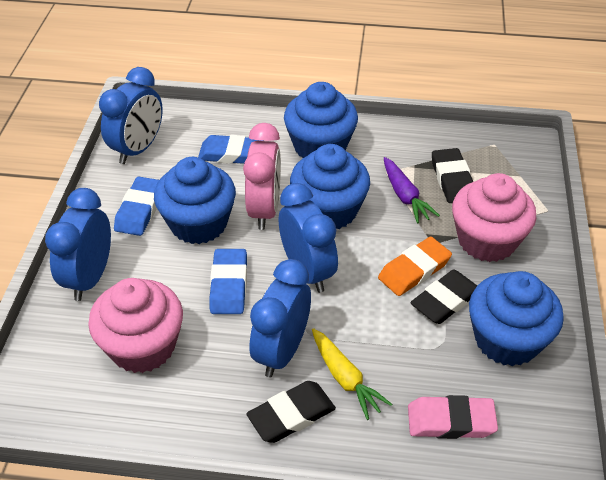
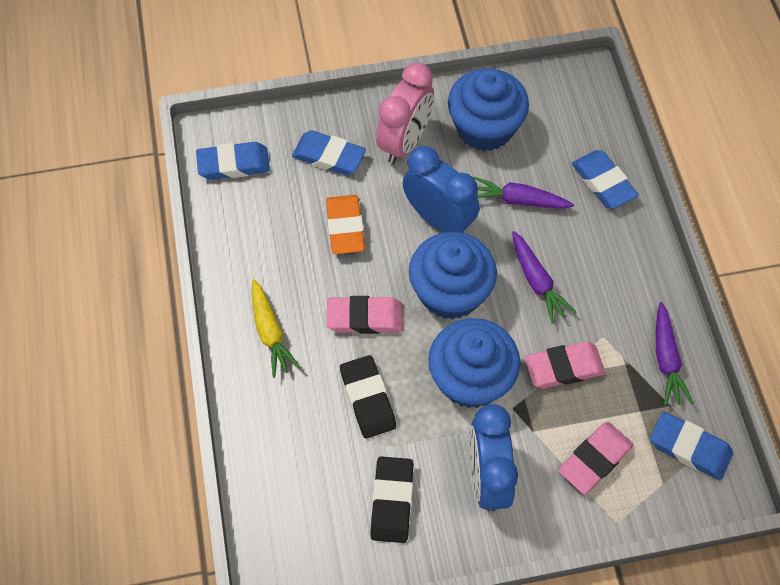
black eraser: [246,381,336,443] [410,270,477,324] [432,148,473,203] = 3 -> [340,355,396,438] [370,456,414,543] = 2
blue clock: [45,188,111,301] [99,67,163,164] [249,259,311,377] [279,183,338,293] = 4 -> [403,146,480,233] [470,404,518,512] = 2
blue cupcake: [154,157,236,244] [284,82,358,158] [290,144,370,229] [469,271,564,366] = 4 -> [409,232,497,320] [428,318,521,408] [448,68,529,151] = 3
blue eraser: [114,177,159,236] [198,135,261,164] [209,249,247,314] = 3 -> [196,142,270,180] [292,130,366,175] [572,150,638,209] [650,411,733,480] = 4
pink cupcake: [88,278,183,373] [452,173,537,262] = 2 -> none = 0
pink eraser: [408,395,498,439] = 1 -> [327,296,403,334] [525,342,605,388] [558,422,634,495] = 3
purple carrot: [384,157,440,224] = 1 -> [473,177,574,209] [512,231,576,324] [656,302,694,406] = 3

